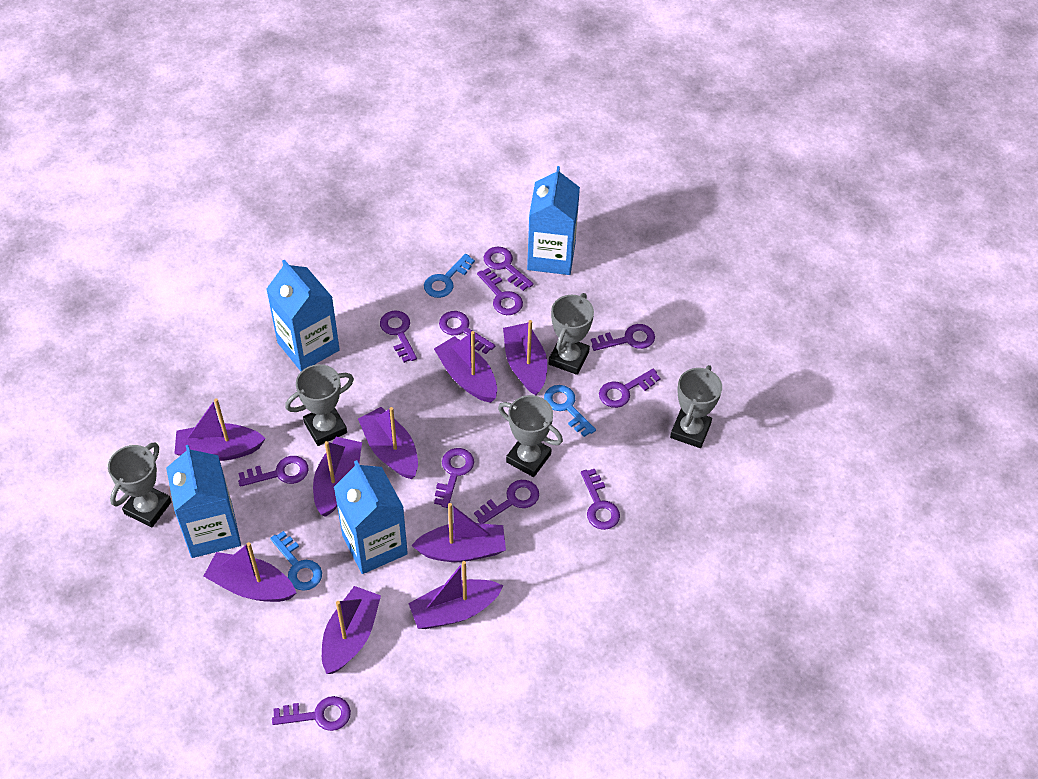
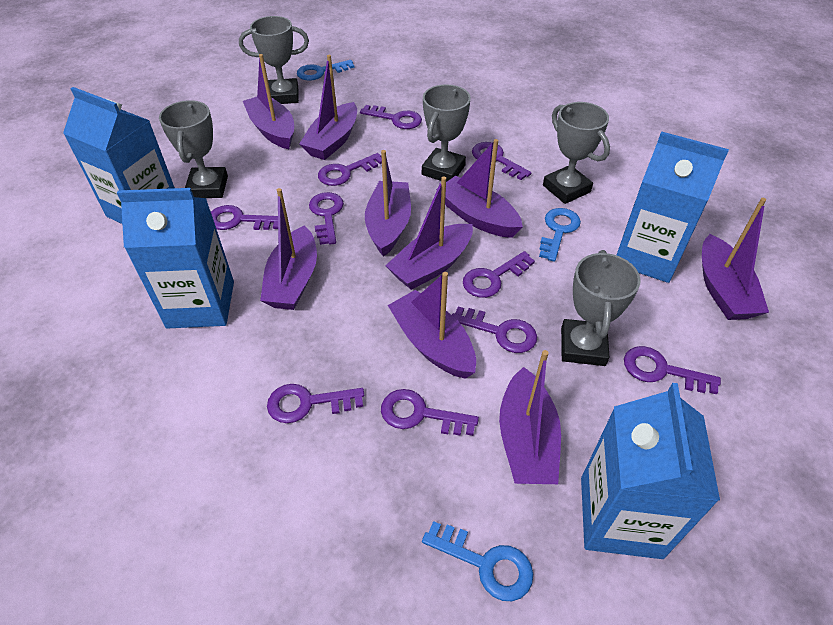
purple key: [238,456,309,487] [272,696,351,731] [380,310,417,363] [434,448,474,508] [439,311,495,354] [474,480,539,524] [477,268,523,315] [484,246,534,291] [581,469,620,530] [591,324,655,351] [599,369,660,408] = 11 -> [211,205,278,230] [267,384,364,423] [309,192,344,245] [318,153,382,186] [360,105,422,129] [381,389,479,436] [452,307,537,353] [463,251,535,298] [472,142,532,180] [624,346,721,395] = 10

